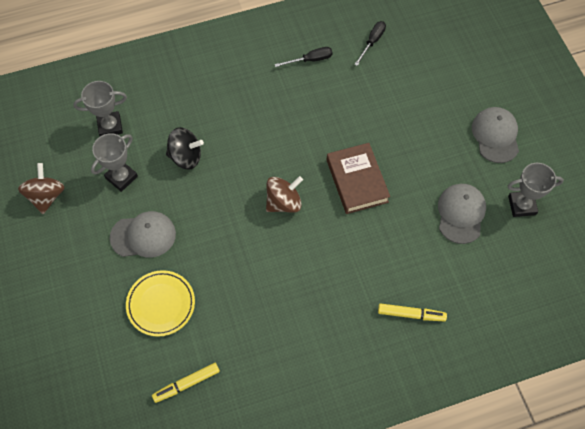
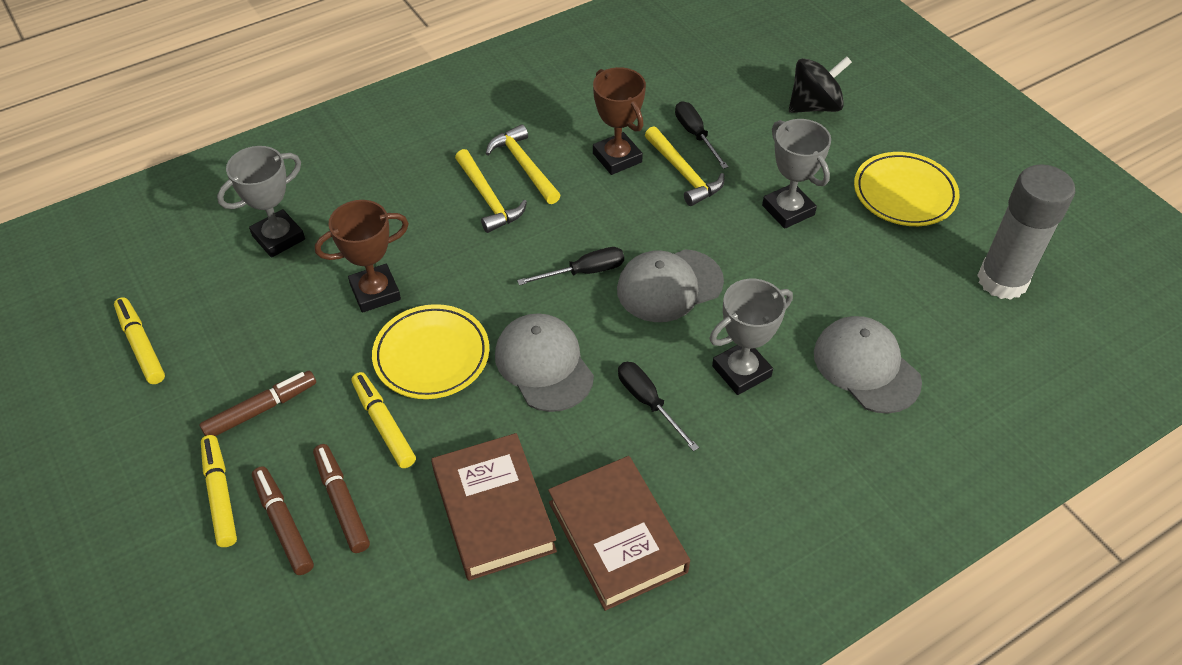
black screwdriver: [275,47,333,67] [354,21,386,66] = 2 -> [517,247,624,285] [618,362,699,451] [675,101,728,169] = 3
brown book: [327,143,390,214] = 1 -> [431,433,557,581] [548,456,690,611] = 2
brown marker: none = 0 -> [199,371,316,436] [252,466,314,575] [313,444,370,553] = 3
brown spinning top: [18,163,65,214] [266,176,303,213] = 2 -> none = 0
brown trophy: none = 0 -> [315,200,409,313] [593,67,646,175] = 2
grey glue stick: none = 0 -> [977,164,1075,300] = 1
yellow hammer: none = 0 -> [455,149,527,233] [486,124,561,204] [645,126,724,206] = 3
yellow marker: [152,363,220,403] [378,303,447,322] = 2 -> [114,297,165,384] [201,435,237,547] [352,372,416,468] = 3
yellow plate: [126,270,195,337] = 1 -> [372,304,489,399] [854,152,960,226] = 2

